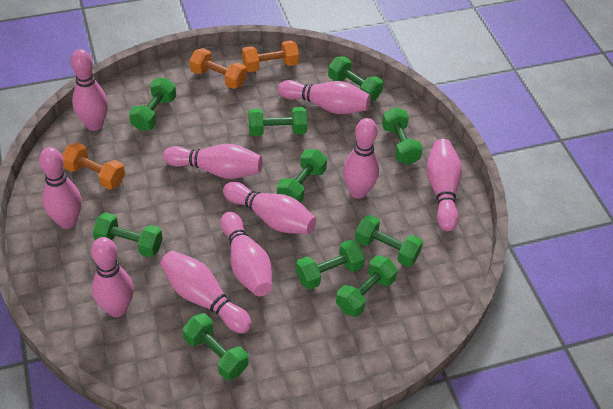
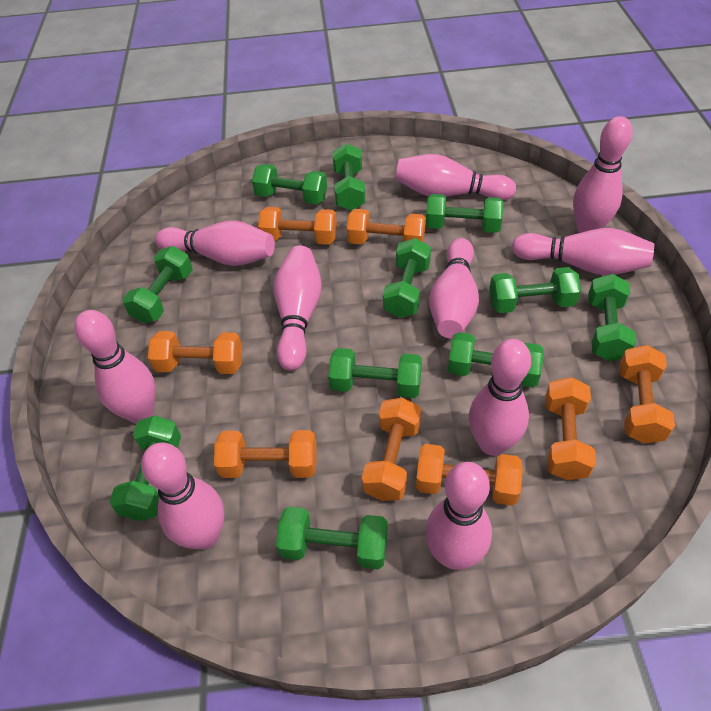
green dumbbell: [92,212,163,257] [129,78,176,131] [183,313,249,380] [248,107,307,136] [277,149,327,203] [296,240,365,290] [328,56,383,101] [336,255,398,317] [355,215,423,267] [382,107,423,165] = 10 -> [109,415,181,521] [122,246,193,323] [252,164,327,205] [276,507,388,570] [328,348,422,398] [332,143,366,210] [383,238,431,318] [426,194,504,233] [448,332,544,388] [489,267,581,313] [588,274,636,361] = 11
orange dumbbell: [62,143,125,190] [189,48,247,89] [242,40,299,72] = 3 -> [148,331,242,374] [214,430,317,478] [258,207,337,245] [347,209,426,244] [362,398,421,501] [416,444,523,506] [545,377,596,480] [619,345,675,444] = 8

